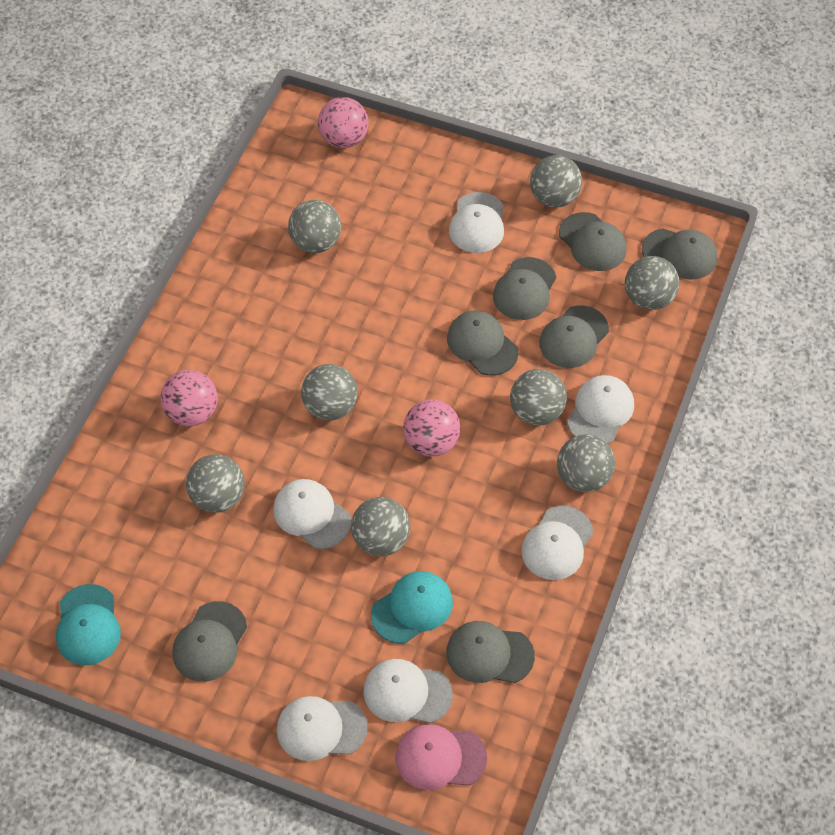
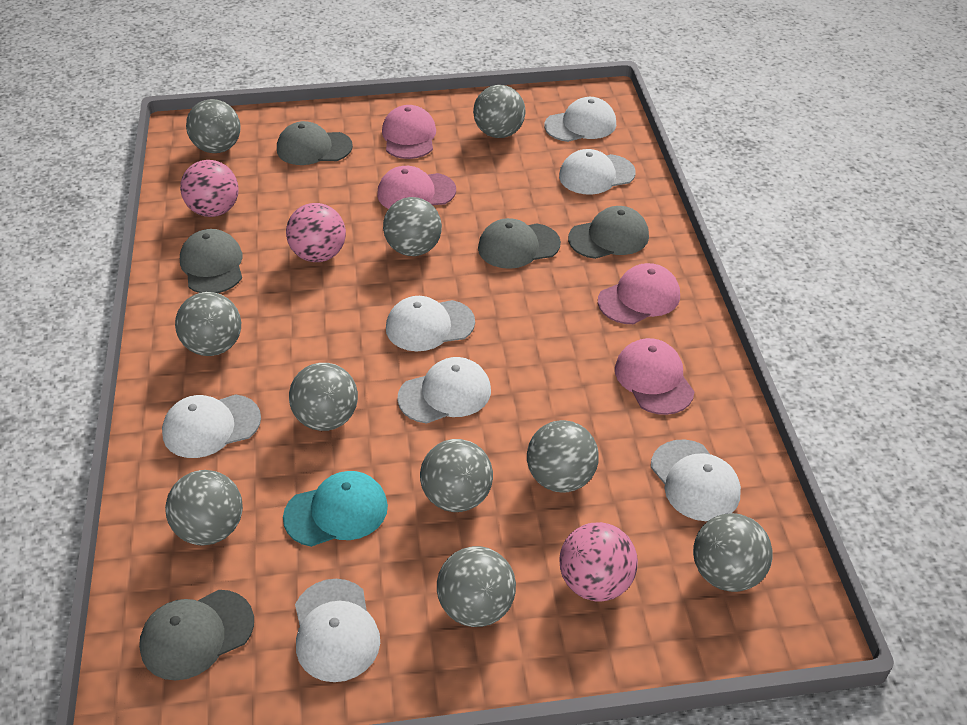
grey ball: [186,454,245,513] [288,200,341,253] [301,364,358,420] [351,497,410,556] [510,369,567,426] [530,155,582,208] [557,434,615,492] [625,256,679,310] = 8 -> [165,470,243,545] [175,292,241,356] [186,99,241,153] [289,363,358,431] [383,197,442,256] [420,439,493,512] [437,546,516,627] [473,85,525,138] [527,420,599,493] [693,513,773,592] = 10
grey cap: [172,601,247,682] [446,621,535,683] [447,310,519,376] [493,257,556,320] [539,305,609,368] [559,212,627,271] [642,228,718,279] = 7 -> [139,590,254,681] [180,229,242,293] [277,121,353,165] [478,218,561,269] [568,206,649,259] = 5
pink cap: [395,724,487,790] = 1 -> [377,166,456,209] [382,105,436,159] [598,263,680,324] [615,338,694,415] = 4
turquoise cap: [56,584,121,665] [371,571,453,644] = 2 -> [283,471,388,547] = 1
white cap: [273,479,351,549] [277,696,368,761] [363,659,453,723] [449,192,504,253] [521,506,593,580] [567,375,634,444] = 6 -> [162,395,261,458] [295,579,380,682] [386,296,475,351] [397,357,491,423] [544,97,616,142] [559,149,636,195] [651,440,741,521] = 7

